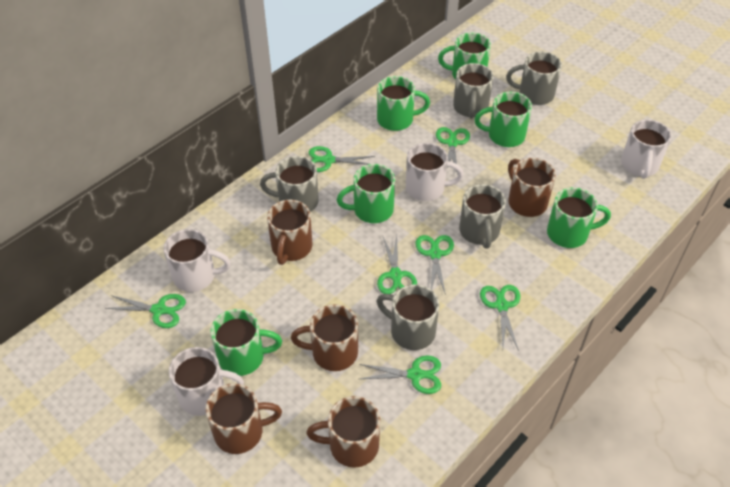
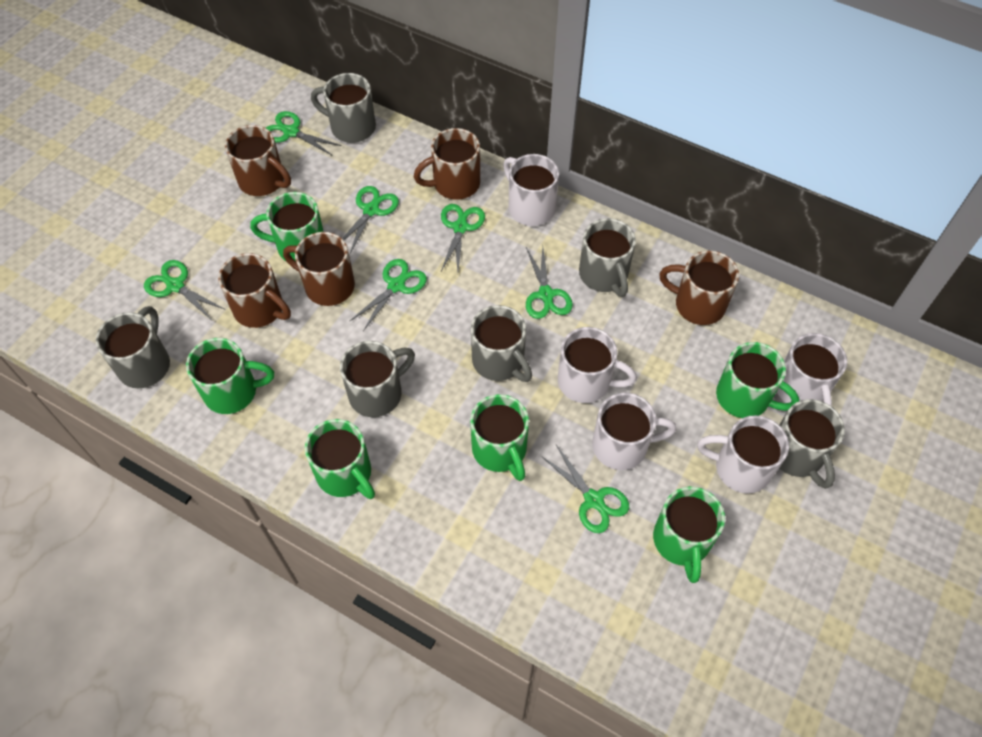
grey mug: [260,156,319,212] [377,284,439,350] [453,63,494,119] [459,184,506,249] [506,51,562,105] = 5 -> [96,306,170,388] [311,73,376,143] [340,341,415,417] [471,305,532,382] [579,218,636,297] [779,399,845,489] = 6
white mug: [163,229,231,292] [169,347,244,416] [406,143,464,201] [621,119,672,179] = 4 -> [503,154,559,226] [558,327,637,403] [592,393,676,470] [697,415,789,494] [777,333,847,406] = 5

